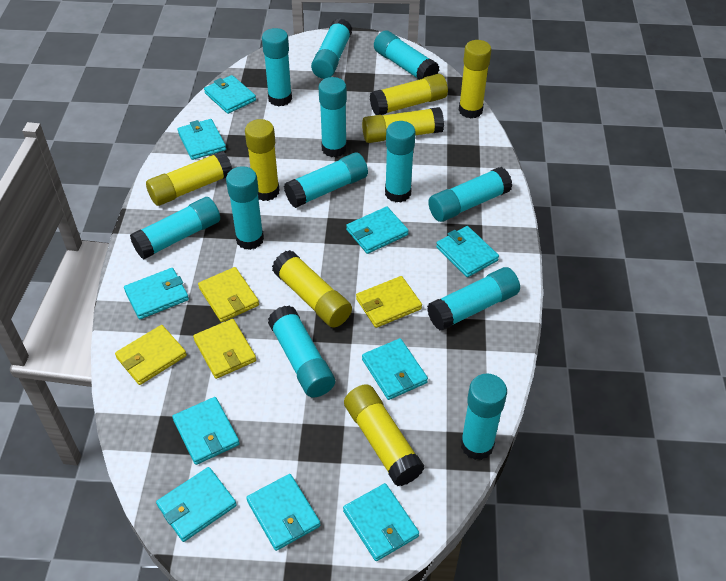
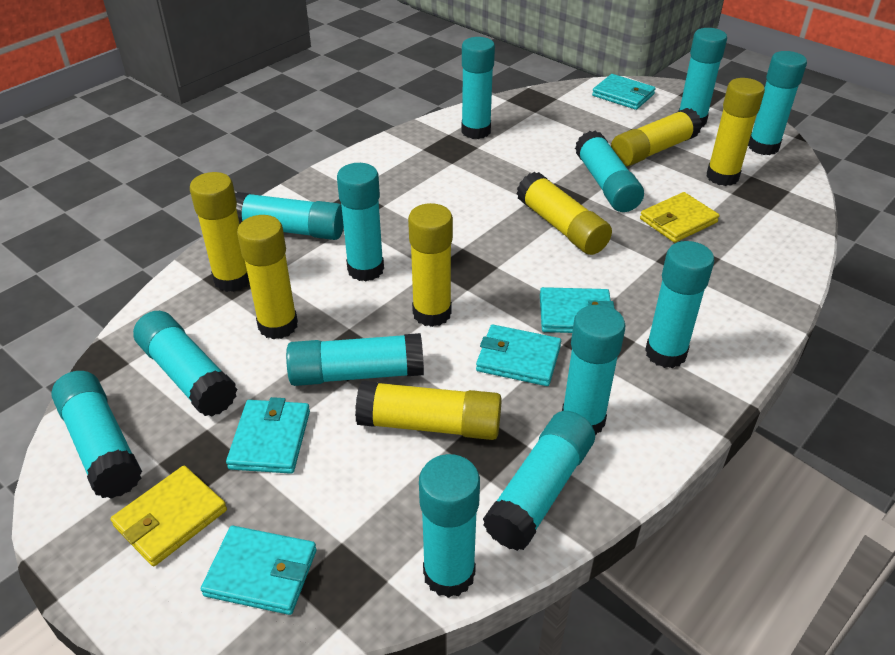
turquoise glue stick: [130,197,220,260] [226,166,264,250] [262,28,292,106] [268,305,335,398] [284,152,368,208] [311,18,352,79] [319,77,347,157] [374,30,439,80] [385,121,416,202] [427,267,520,331] [428,167,512,222] [461,373,507,460] = 12 -> [51,371,142,499] [133,311,238,417] [235,192,344,240] [286,333,424,386] [337,163,384,281] [419,454,480,598] [461,37,495,139] [483,411,595,551] [562,305,625,436] [575,131,644,212] [645,241,714,368] [679,28,727,127] [748,51,807,155] = 13
turquoise wallet: [124,268,189,319] [156,467,237,542] [172,397,240,465] [178,119,226,160] [204,75,256,114] [246,474,320,551] [343,483,419,561] [346,207,409,254] [362,338,428,400] [436,226,499,277] = 10 -> [201,526,317,615] [226,397,310,474] [476,325,561,386] [540,287,615,333] [592,74,656,110] = 5
yellow wallet: [115,325,187,385] [193,319,256,379] [198,267,259,322] [356,276,422,328] = 4 -> [111,466,227,566] [640,192,720,243] = 2

